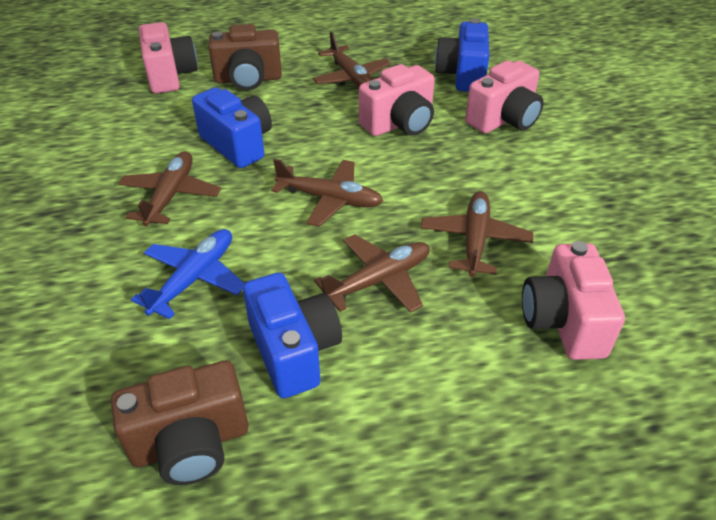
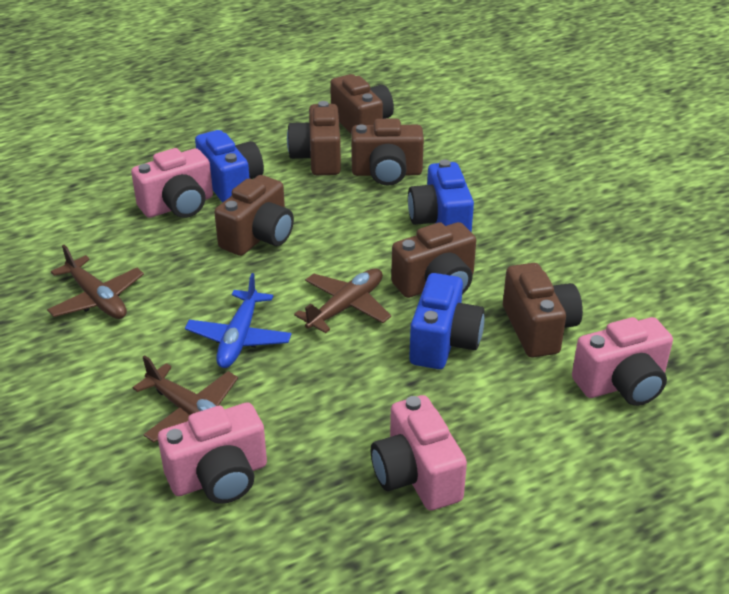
brown camera: [111,361,248,485] [208,24,282,90] = 2 -> [214,175,294,256] [287,101,341,175] [330,74,394,134] [351,119,424,186] [391,222,476,298] [503,263,583,357] = 6
brown plane: [118,151,221,227] [271,159,383,227] [313,32,391,88] [314,234,430,313] [421,191,533,277] = 5 -> [47,245,144,319] [132,355,238,443] [294,268,391,333] = 3

